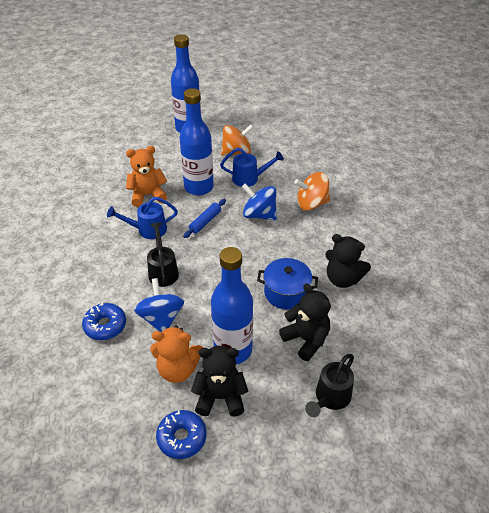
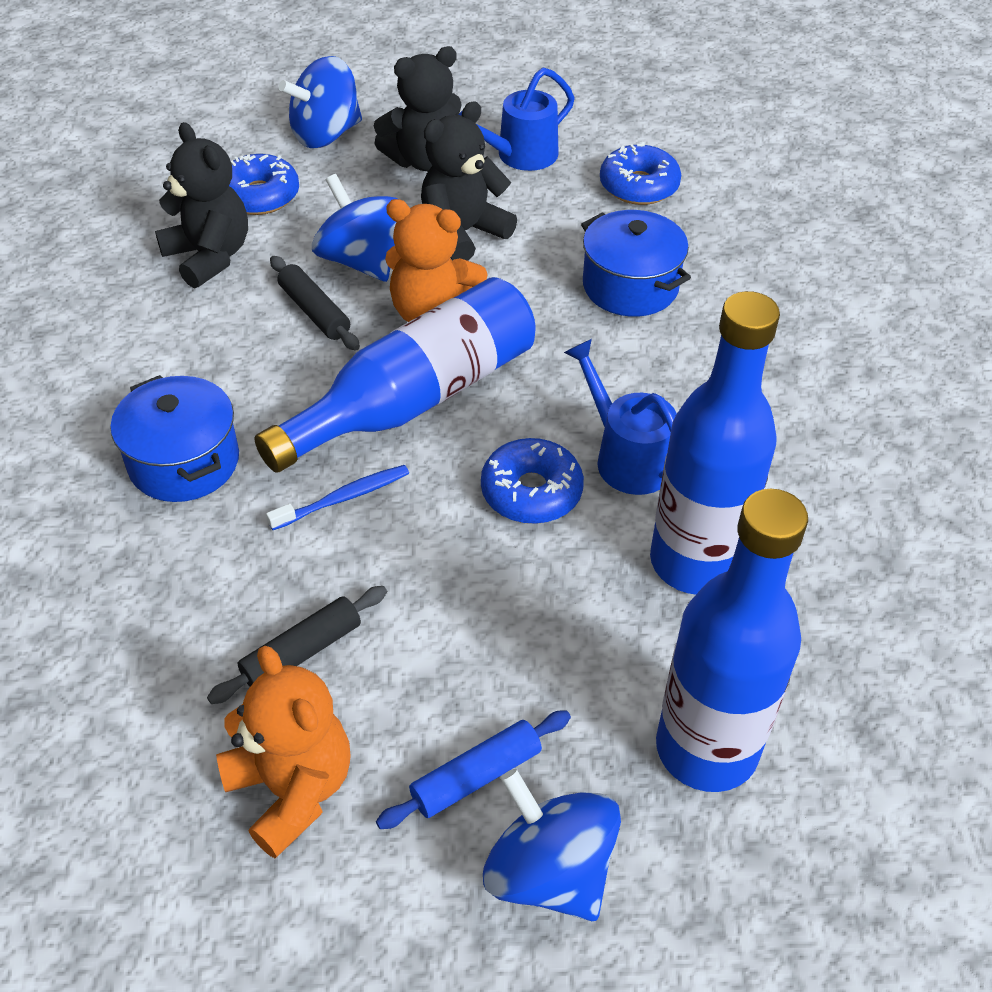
black rolling pin: none = 0 -> [207,586,387,704] [270,256,360,351] = 2
black watering can: [147,222,179,287] [305,354,354,417] = 2 -> none = 0
blue donut: [82,303,126,340] [156,410,207,459] = 2 -> [229,154,299,215] [481,438,584,524] [600,142,681,205] = 3
blue pot: [257,258,318,309] = 1 -> [111,375,239,502] [581,210,691,317] = 2
blue spinning top: [134,278,184,332] [242,183,277,220] = 2 -> [279,56,362,148] [312,174,397,282] [483,769,621,921] = 3
blue toothbrush: none = 0 -> [266,465,409,530] = 1
orange spinning top: [221,124,254,156] [295,172,330,210] = 2 -> none = 0

